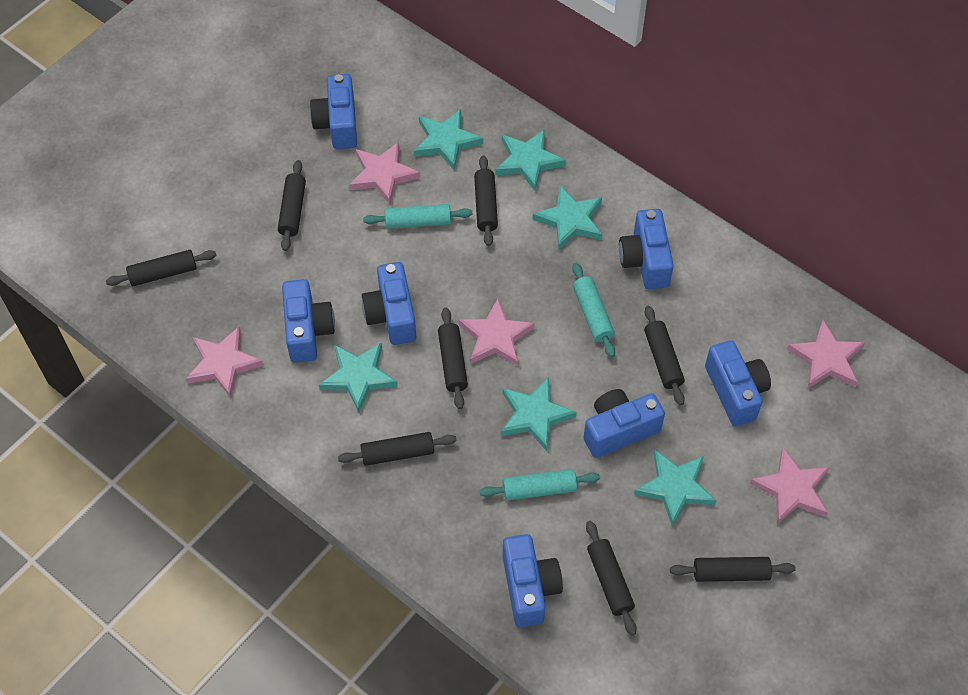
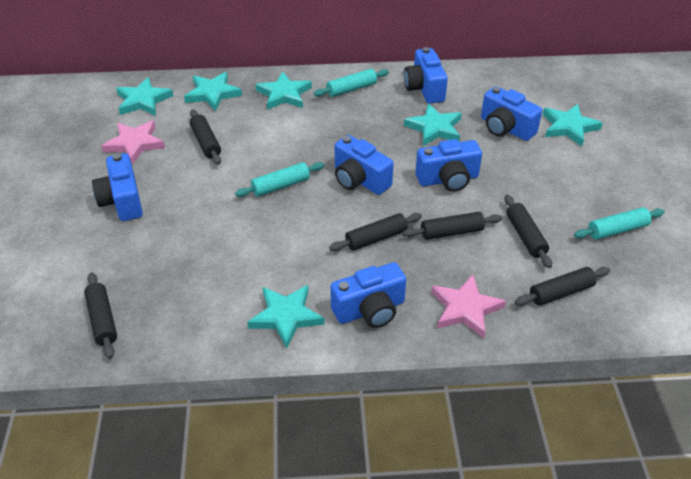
black rolling pin: [106,250,217,286] [278,160,306,251] [338,432,457,466] [438,307,468,409] [474,155,498,246] [586,521,636,636] [644,306,685,406] [670,557,796,582] = 8 -> [84,272,117,359] [190,110,221,165] [329,213,422,251] [403,212,502,240] [504,195,552,268] [515,267,610,306] = 6
blue camera: [282,279,335,363] [310,74,357,149] [362,262,416,345] [502,534,563,627] [583,389,665,458] [619,209,674,289] [705,340,771,426] = 7 -> [92,153,143,221] [330,262,406,328] [335,135,394,195] [404,47,448,104] [415,139,482,192] [481,86,542,141] = 6
pink star: [186,327,264,398] [349,142,420,204] [459,298,535,366] [750,447,830,524] [787,320,865,388] = 5 -> [101,120,165,165] [431,274,506,338] = 2

